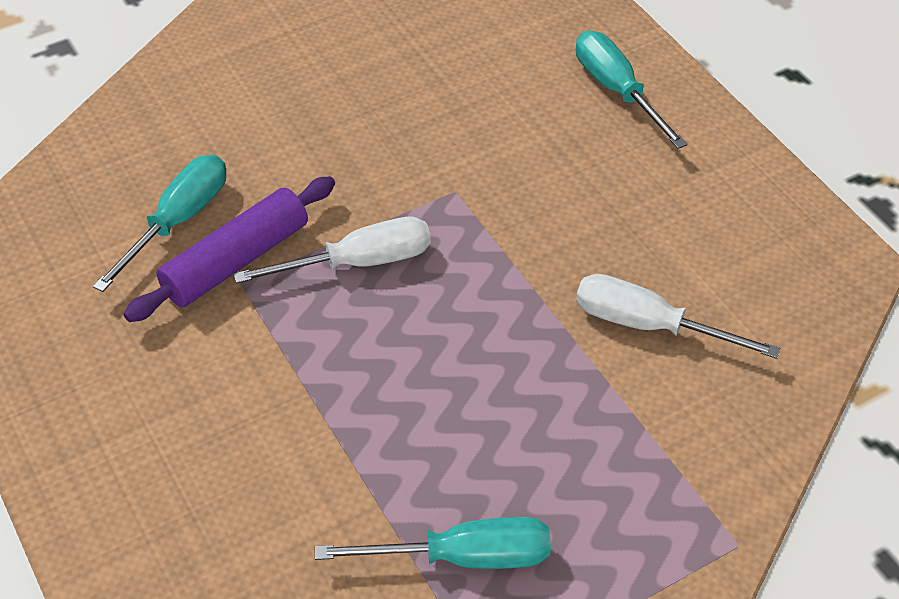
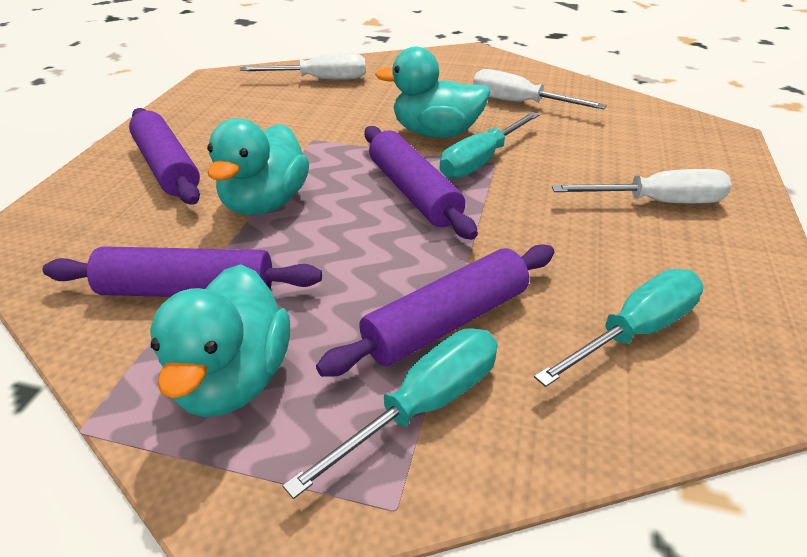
purple rolling pin: [124,176,335,322] = 1 -> [42,246,322,297] [129,108,200,205] [316,244,554,377] [364,126,478,240] = 4
turquoise duck: none = 0 -> [150,264,290,417] [207,118,309,216] [375,47,490,138] = 3
white screwdriver: [233,217,431,284] [576,274,781,359] = 2 -> [240,53,366,79] [473,69,607,109] [552,169,732,203] = 3

